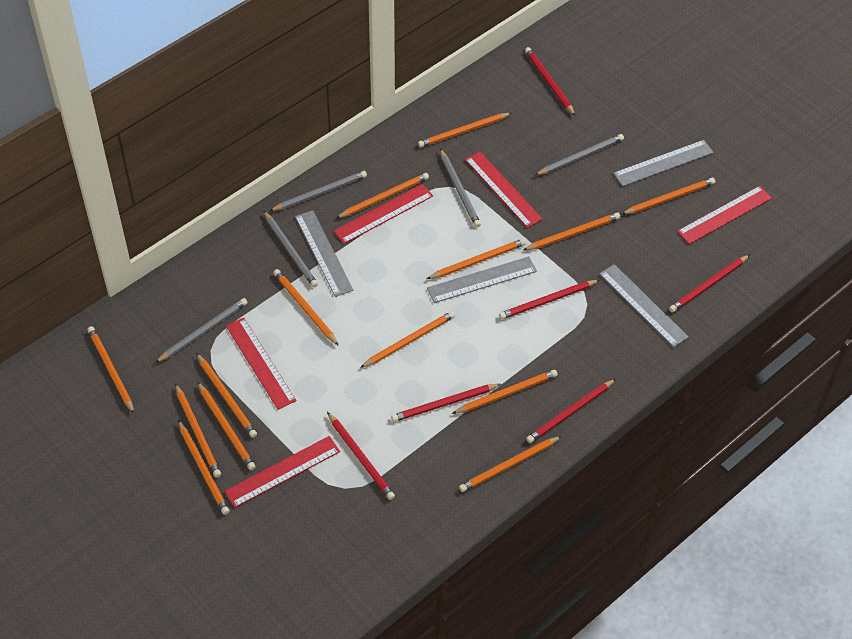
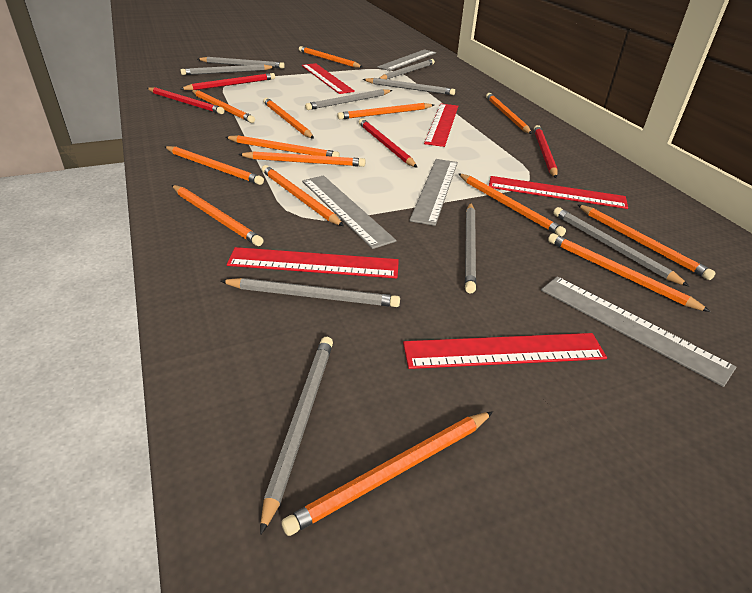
grey pencil: [155,298,248,363] [263,211,318,287] [270,171,367,211] [440,149,481,227] [535,134,624,175] = 5 -> [181,64,274,75] [198,57,285,68] [221,278,400,307] [260,337,333,535] [305,89,392,110] [363,78,455,95] [379,59,435,79] [465,202,476,293] [553,207,689,286] = 9
red pencil: [327,412,395,500] [391,384,501,422] [499,280,599,319] [525,47,575,116] [526,379,616,443] [669,254,750,313] = 6 -> [147,88,225,114] [180,73,275,90] [359,118,418,168] [534,125,558,178] = 4

